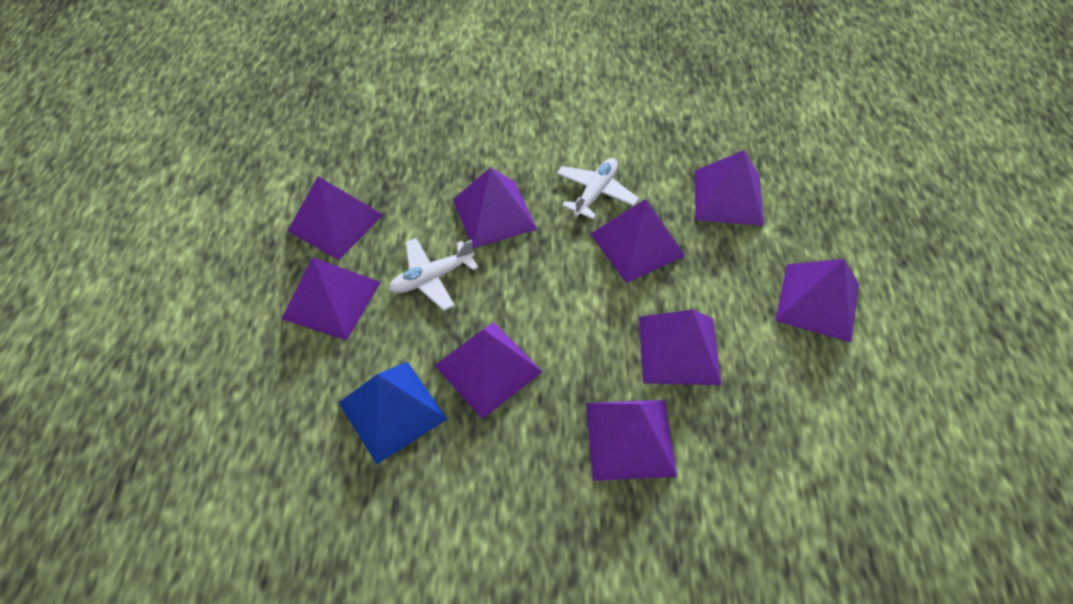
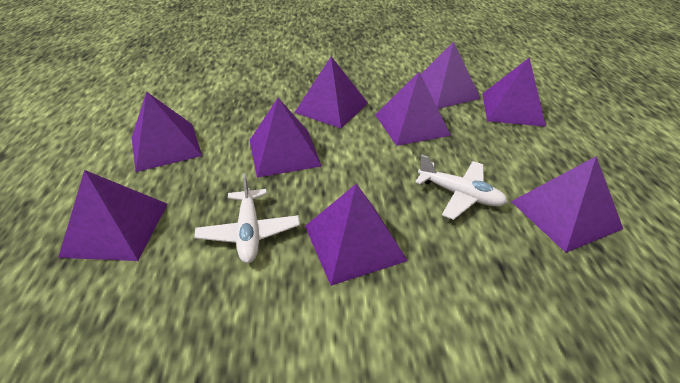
blue pyramid: [338,362,447,464] = 1 -> none = 0

